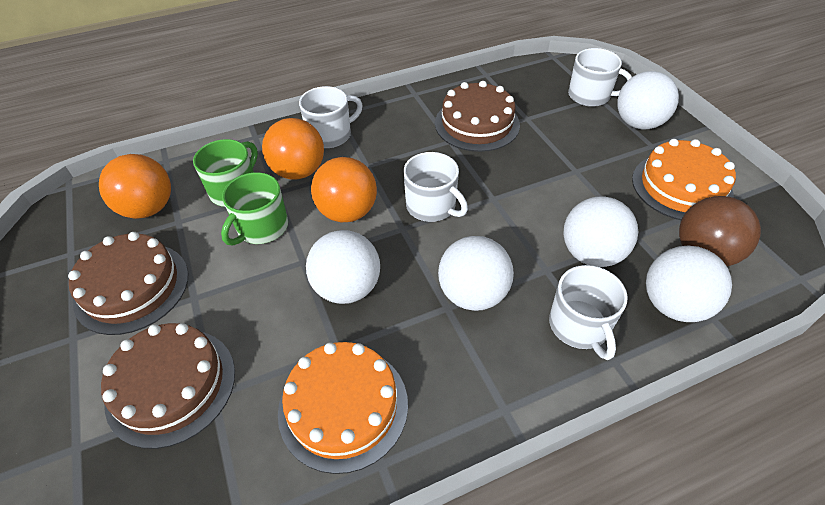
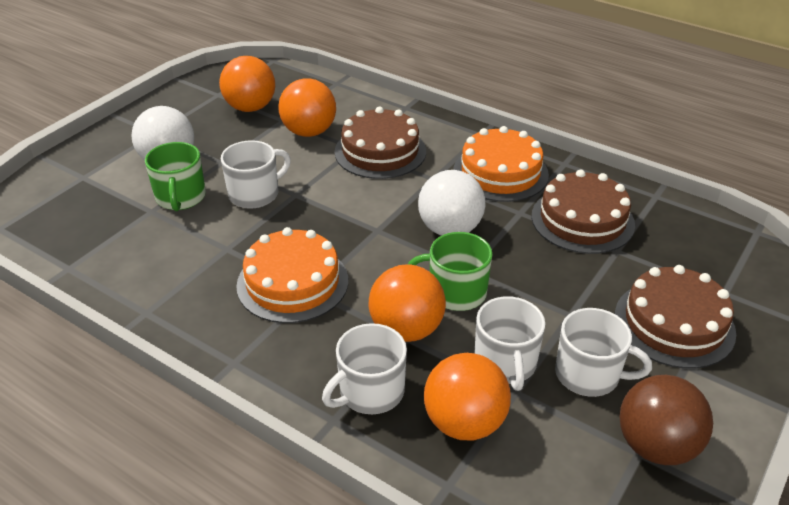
orange ball: [99,154,171,219] [262,118,324,180] [311,157,377,223] = 3 -> [219,56,275,112] [278,78,336,137] [369,265,446,342] [424,353,511,440] = 4
white ball: [306,230,380,304] [438,236,514,311] [563,196,638,267] [617,71,679,129] [646,246,732,322] = 5 -> [131,106,194,160] [418,170,485,236] = 2

